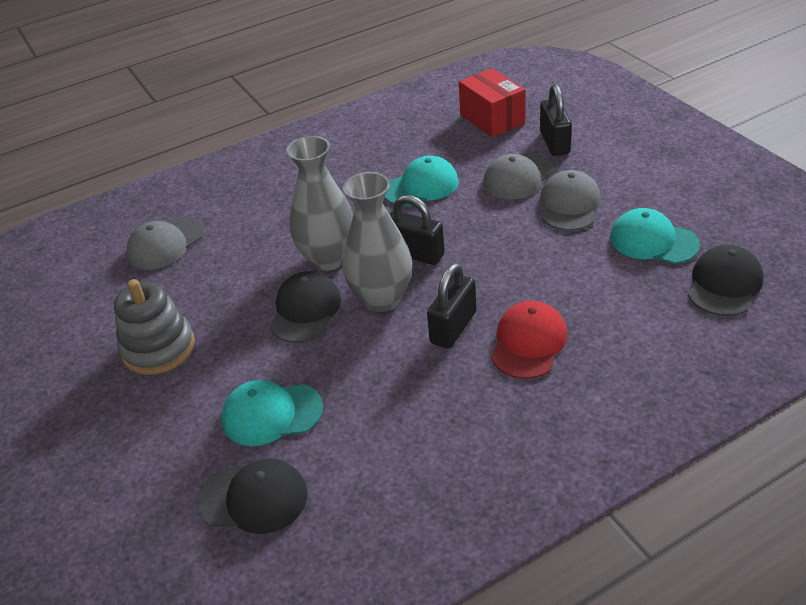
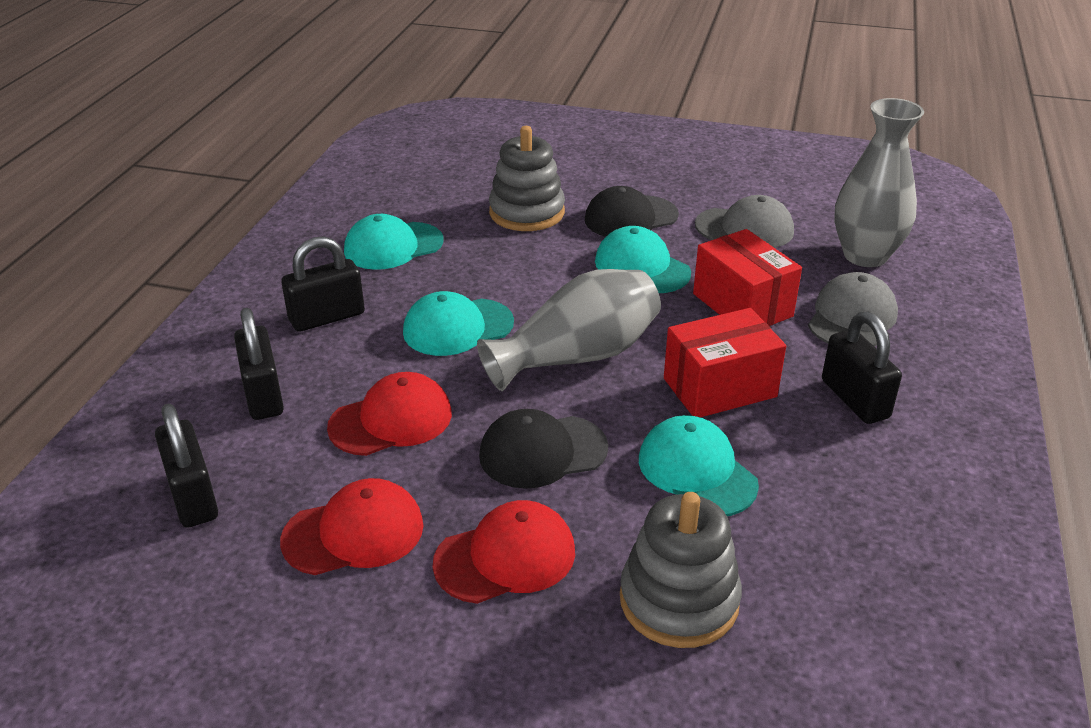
black cap: [197,458,307,534] [270,271,341,343] [688,245,764,316] = 3 -> [479,409,608,489] [585,186,679,237] = 2
black padlock: [390,195,445,265] [427,263,477,349] [540,85,572,156] = 3 -> [155,404,218,528] [234,308,284,420] [281,236,365,332] [822,311,902,424] = 4
grey cap: [127,218,204,270] [483,154,554,199] [540,170,601,231] = 3 -> [695,195,794,248] [808,272,898,346] = 2
grey stacking toy: [114,279,195,375] = 1 -> [489,126,565,231] [620,492,742,648] = 2
red box: [459,68,526,138] = 1 -> [664,308,786,418] [693,229,802,326] = 2
red cap: [491,301,568,379] = 1 -> [280,478,423,575] [327,372,452,456] [432,500,575,604] = 3
turquoise cap: [221,380,323,446] [384,155,459,207] [610,208,700,264] = 3 -> [344,214,443,270] [403,291,514,356] [595,226,691,293] [639,415,759,516] = 4

